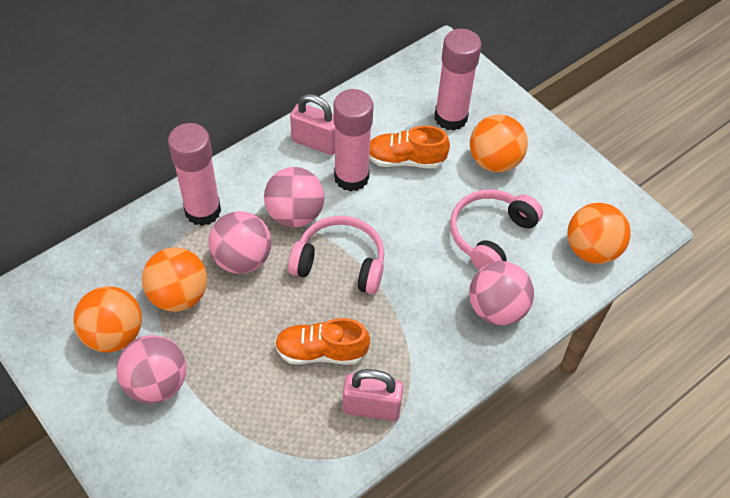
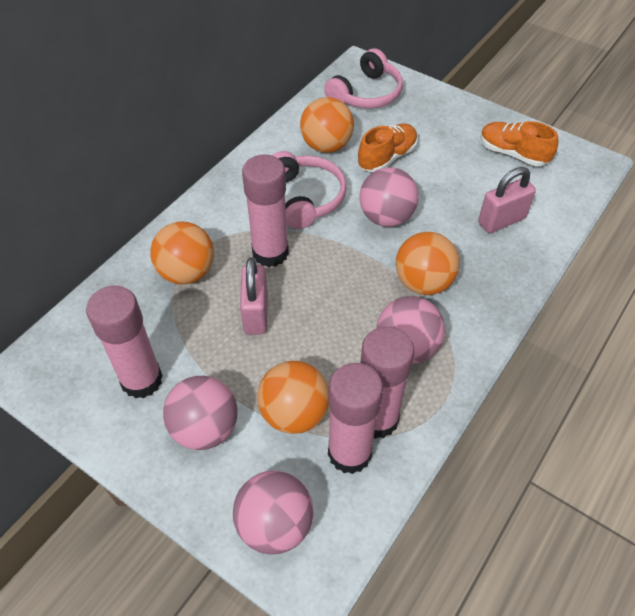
pink glue stick: [168,123,221,226] [333,89,374,192] [435,29,482,131] = 3 -> [86,286,163,399] [242,154,289,267] [328,363,383,474] [360,326,414,439] = 4

